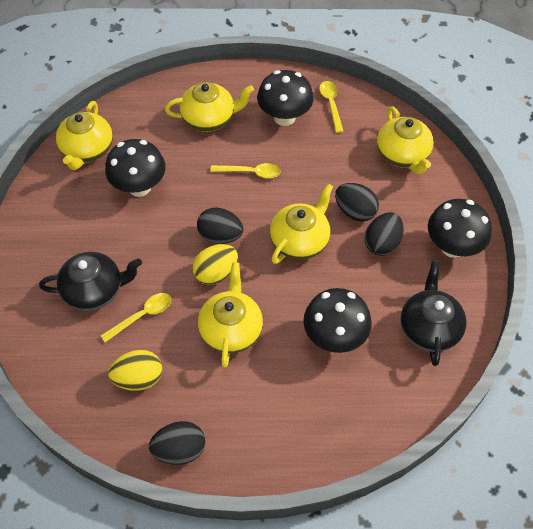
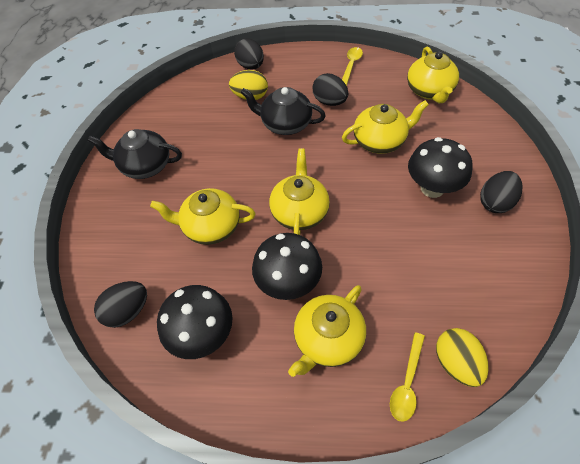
black mushroom: [105,139,166,197] [257,70,314,126] [303,288,372,353] [428,199,492,258] = 4 -> [157,285,233,359] [252,233,322,300] [408,137,472,198] = 3
yellow spoon: [101,293,171,342] [210,163,281,178] [319,81,344,133] = 3 -> [342,47,363,86] [390,332,425,422] = 2

